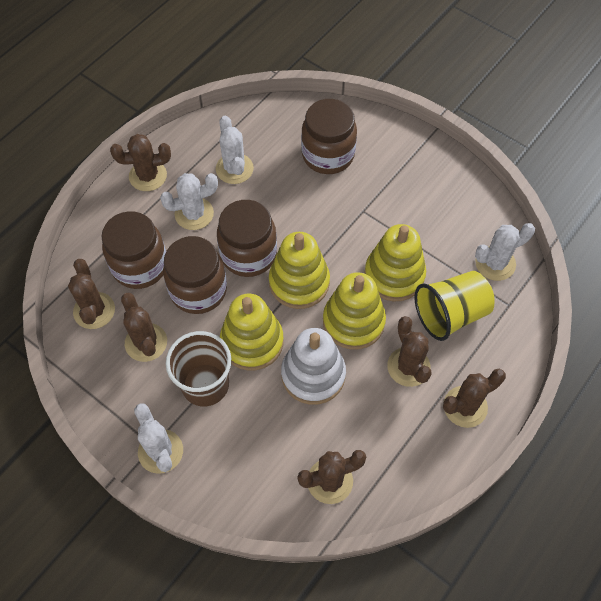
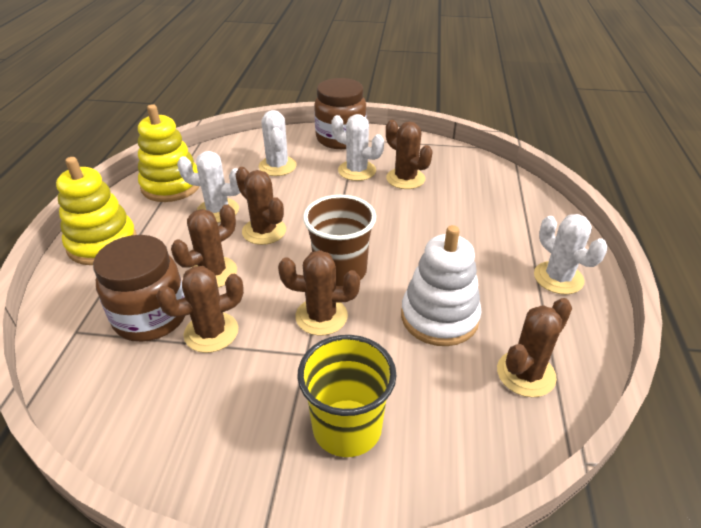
brown jar: [102,211,166,289] [163,236,227,314] [217,200,277,277] [301,99,357,174] = 4 -> [93,235,185,342] [314,78,366,149] = 2
yellow stacking toy: [220,294,284,371] [269,232,330,309] [323,272,386,350] [364,224,426,301] = 4 -> [56,157,137,265] [138,104,200,202] = 2

